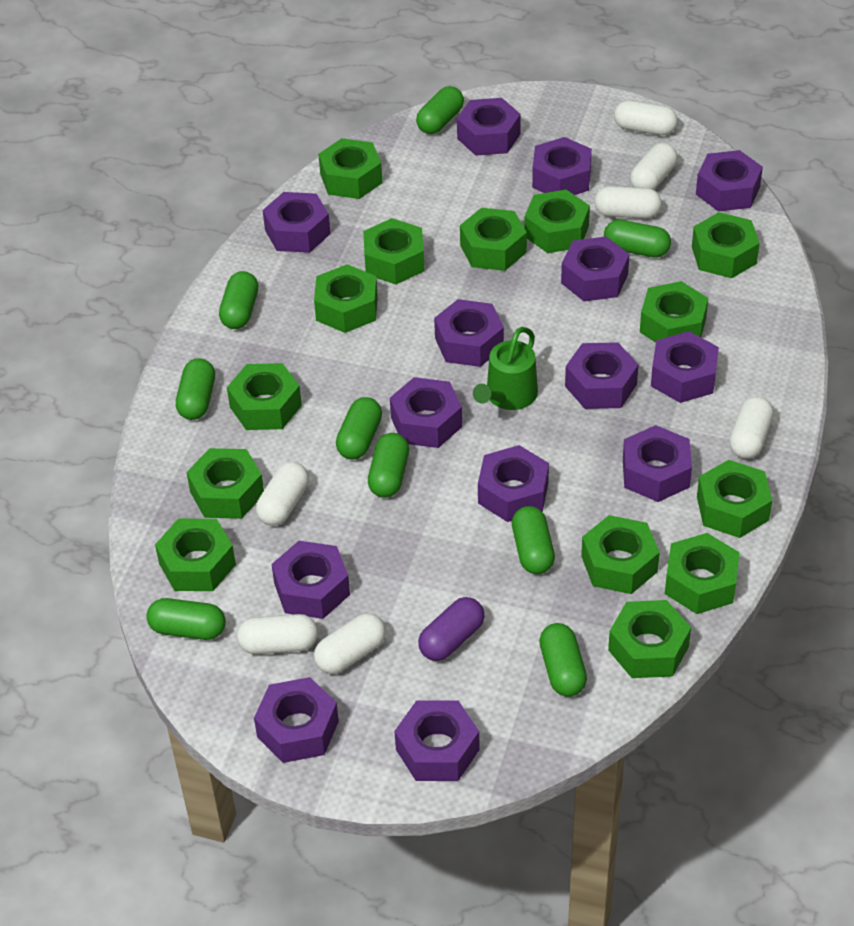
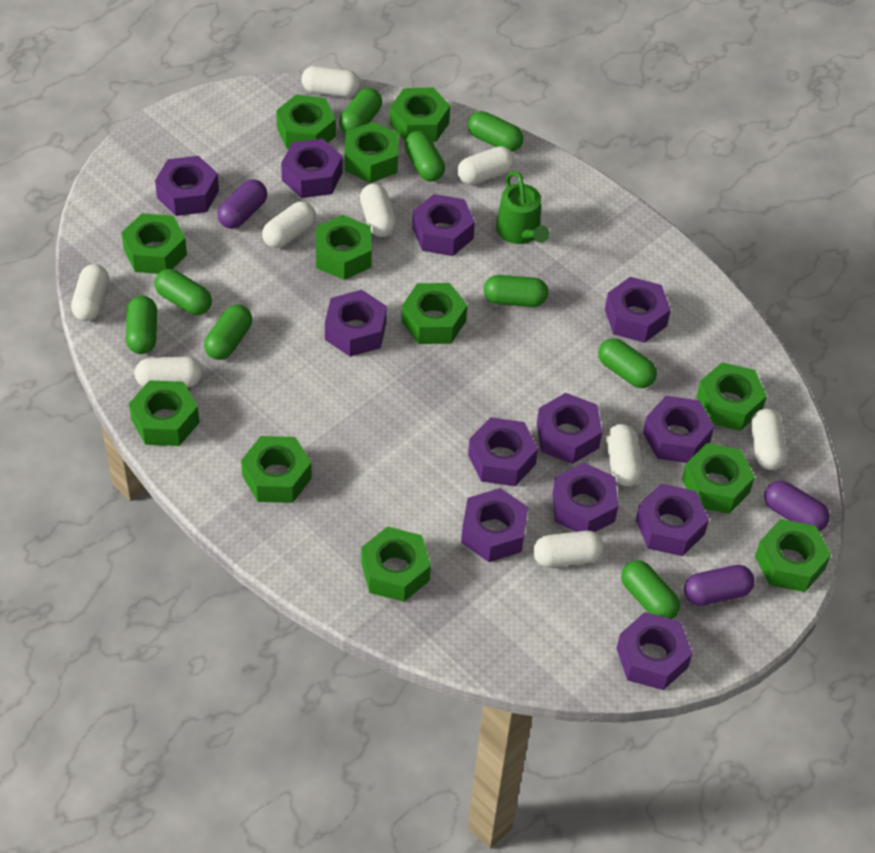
green nut: [155,519,236,591] [186,448,264,519] [227,363,302,430] [314,264,378,333] [318,138,382,199] [363,218,425,285] [460,208,527,271] [524,190,590,253] [581,515,660,594] [608,600,691,678] [640,281,708,343] [665,533,740,614] [692,212,760,278] [697,460,772,538] = 14 -> [121,213,187,274] [129,380,200,446] [241,436,312,503] [276,94,336,149] [316,215,372,280] [345,122,399,183] [361,527,431,602] [390,88,450,142] [401,283,467,344] [682,443,755,514] [696,362,767,431] [755,519,831,592] = 12
purple capsule: [418,597,484,661] = 1 -> [217,179,267,229] [684,565,755,606] [764,481,830,531] = 3
purple nut: [254,677,339,763] [263,192,331,253] [271,541,350,619] [390,377,462,448] [394,700,480,781] [434,299,504,367] [457,98,521,156] [478,445,549,522] [532,137,592,195] [561,237,629,301] [565,342,639,409] [623,425,692,502] [651,331,719,403] [696,150,763,211] = 14 -> [155,156,219,216] [281,138,342,198] [325,290,387,357] [412,194,475,256] [461,488,528,562] [468,417,538,486] [537,393,602,464] [553,463,618,532] [605,277,671,343] [616,612,693,690] [636,484,709,556] [643,396,715,463] = 12
white capsule: [237,614,318,654] [256,462,309,526] [314,613,386,674] [594,186,662,219] [614,100,678,135] [630,143,677,190] [729,396,773,459] = 7 -> [71,264,109,321] [135,356,203,387] [262,201,316,248] [302,66,360,97] [360,184,396,237] [457,146,514,185] [533,531,604,568] [606,424,643,486] [751,408,787,470] = 9

